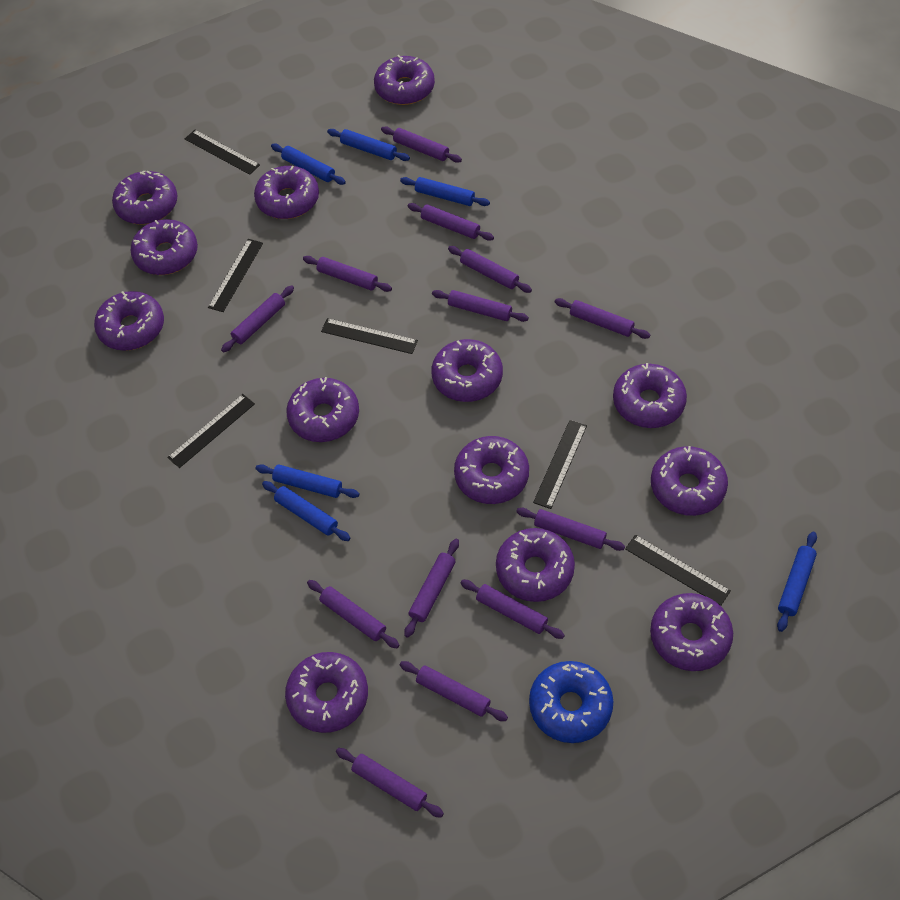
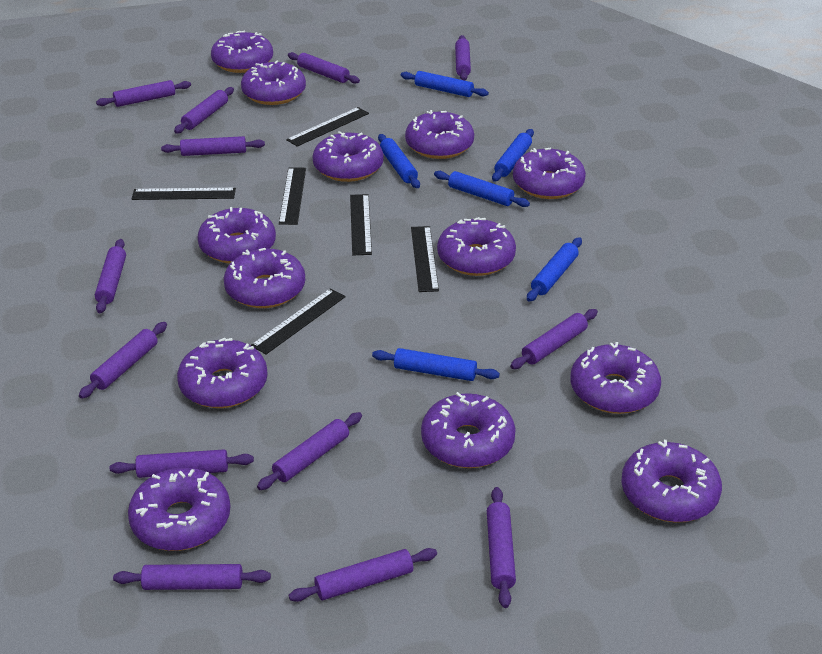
blue donut: [529,661,613,743] = 1 -> none = 0

